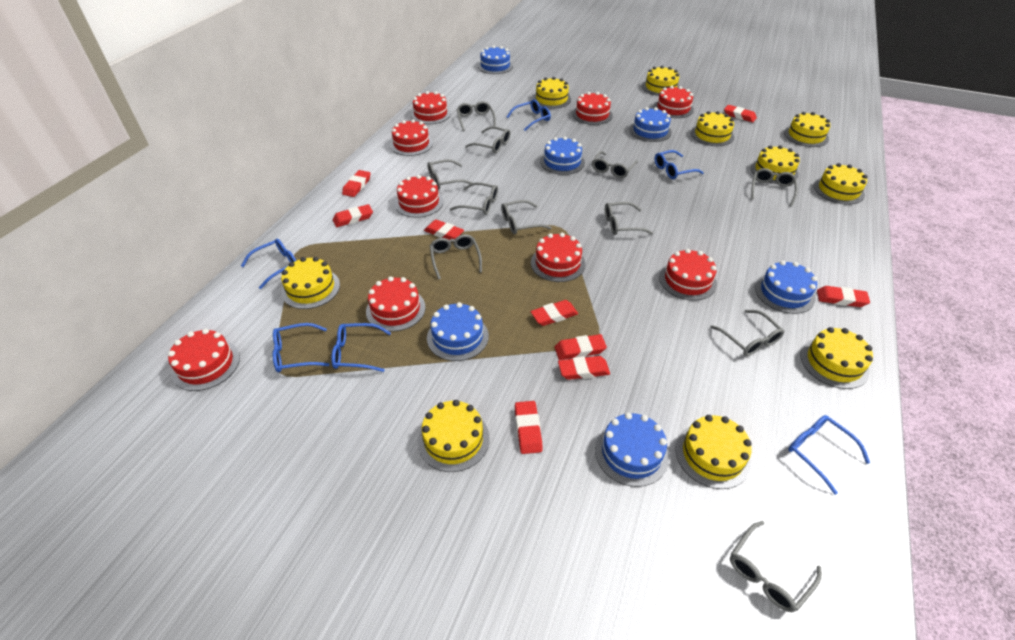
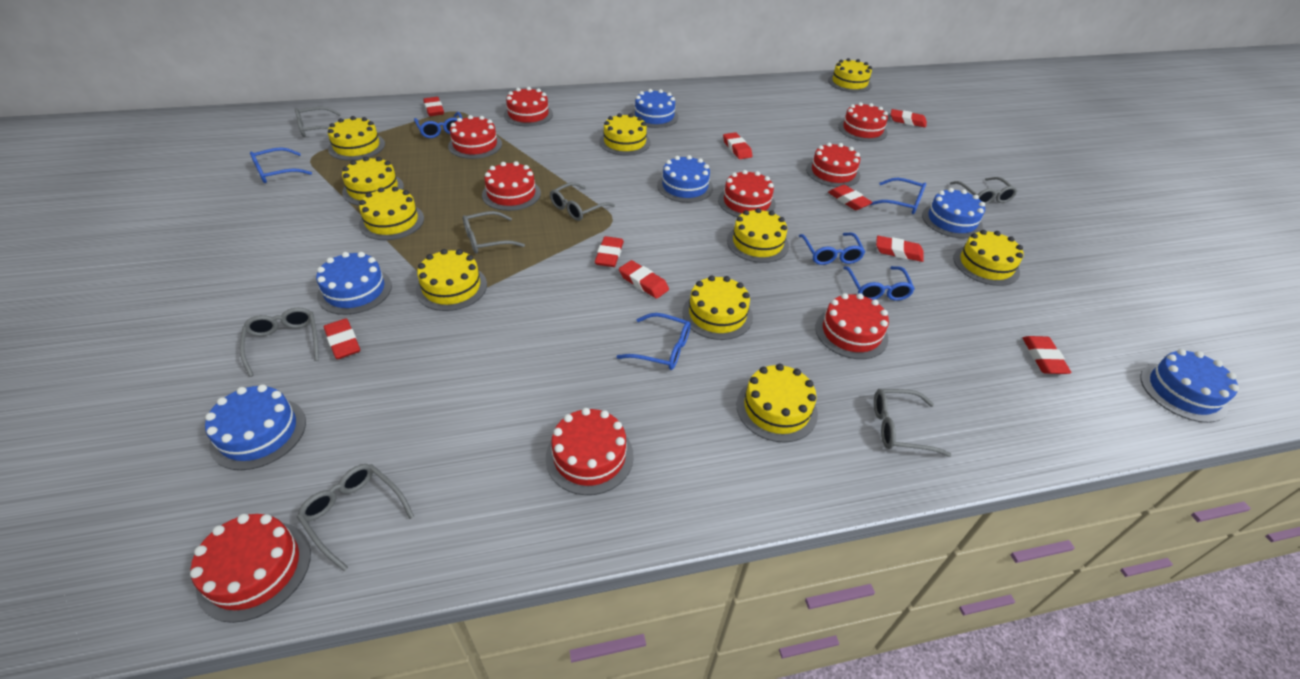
grey glasses: [427,159,473,189] [430,234,482,280] [450,182,498,215] [457,101,496,131] [465,126,510,153] [501,200,552,234] [592,151,638,178] [605,202,653,235] [710,310,784,356] [730,521,822,612] [751,168,798,207] = 11 -> [240,308,319,377] [295,107,341,137] [297,464,415,571] [463,211,525,254] [550,182,615,221] [874,389,952,457] [950,177,1017,205] = 7

